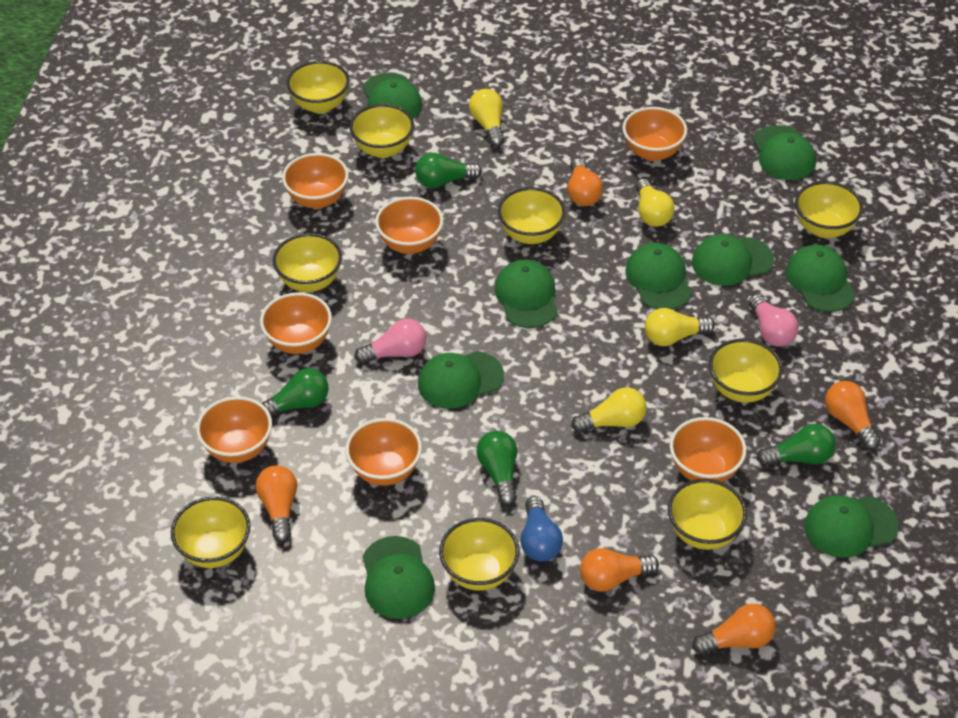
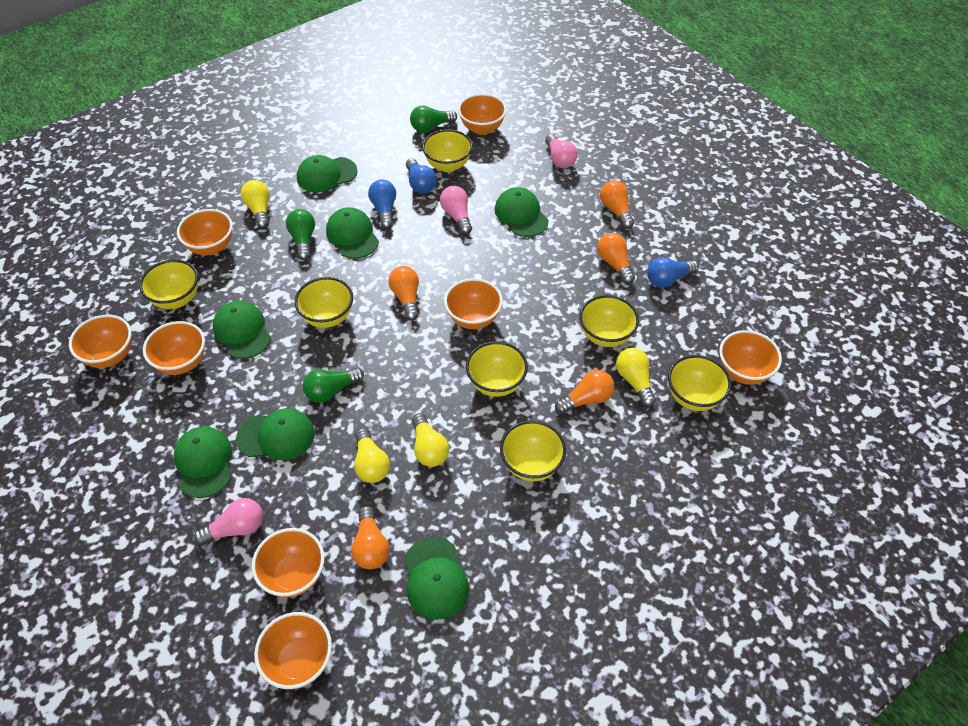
blue light bulb: [520,496,563,562] = 1 -> [368,179,396,229] [406,158,436,194] [647,257,699,288] = 3
green cap: [363,73,422,118] [363,536,435,619] [418,351,504,409] [495,259,558,328] [625,243,692,310] [692,234,774,286] [753,125,816,180] [786,245,856,312] [804,495,899,558] = 9 -> [174,426,232,498] [213,301,271,359] [236,408,315,460] [297,155,358,192] [326,207,379,259] [405,537,469,620] [494,187,549,237] = 7
green light bulb: [261,368,329,417] [415,153,482,188] [477,431,517,505] [757,424,836,466] = 4 -> [286,209,315,260] [303,368,364,403] [410,105,457,132] = 3
orange bowl: [196,396,272,463] [260,292,332,354] [282,153,349,209] [345,418,422,486] [375,197,443,254] [622,107,687,161] [670,417,746,482] = 7 -> [69,315,132,368] [143,321,205,375] [177,209,233,255] [252,528,325,597] [254,612,332,689] [444,278,503,329] [458,94,507,135] [719,330,782,385] = 8
pink light bulb: [355,319,426,364] [748,294,799,346] = 2 -> [194,498,263,546] [440,186,472,234] [545,134,578,168] = 3
yellow bowl: [171,497,251,568] [273,233,342,292] [286,61,350,114] [350,104,414,158] [439,518,519,591] [498,187,565,244] [668,479,747,550] [709,339,783,403] [795,181,863,238] = 9 -> [139,260,198,309] [295,277,353,328] [422,129,473,172] [466,341,528,397] [500,420,566,481] [579,295,639,347] [668,355,731,411] = 7

